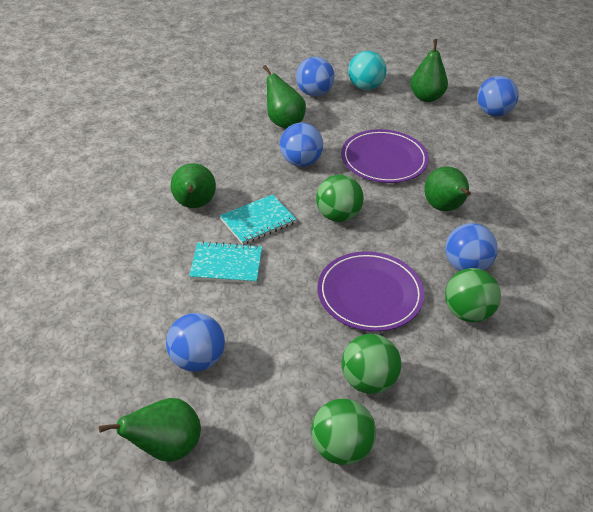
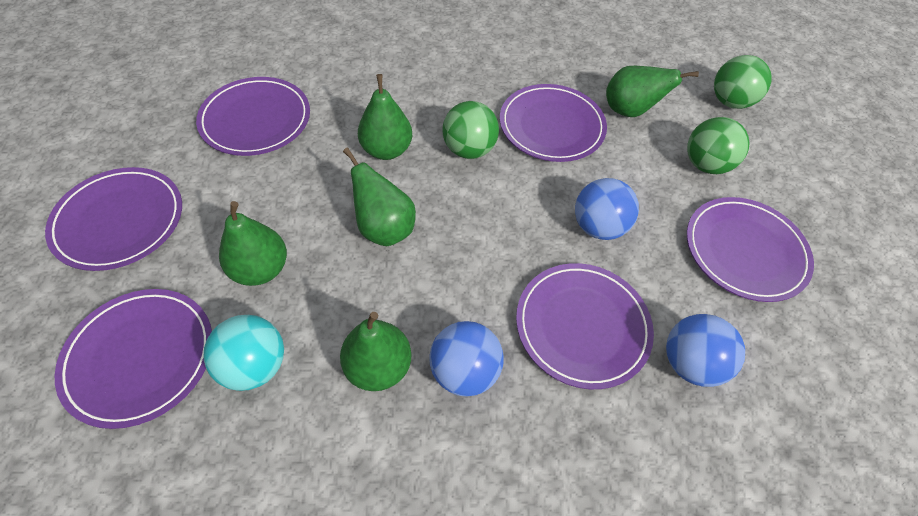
blue ball: [166,313,225,372] [280,123,323,167] [296,57,335,96] [445,223,498,271] [477,76,519,116] = 5 -> [429,321,503,397] [575,178,639,240] [666,314,745,387] = 3
green ball: [311,399,376,465] [316,175,364,222] [342,334,401,394] [445,268,501,323] = 4 -> [443,101,499,159] [687,117,750,174] [714,55,771,109] = 3
purple plate: [317,251,424,332] [341,129,429,183] = 2 -> [45,167,182,271] [55,289,212,429] [196,77,310,156] [500,84,607,162] [516,263,654,389] [687,197,814,302] = 6
turquoise notebook: [189,241,262,284] [220,194,297,244] = 2 -> none = 0

